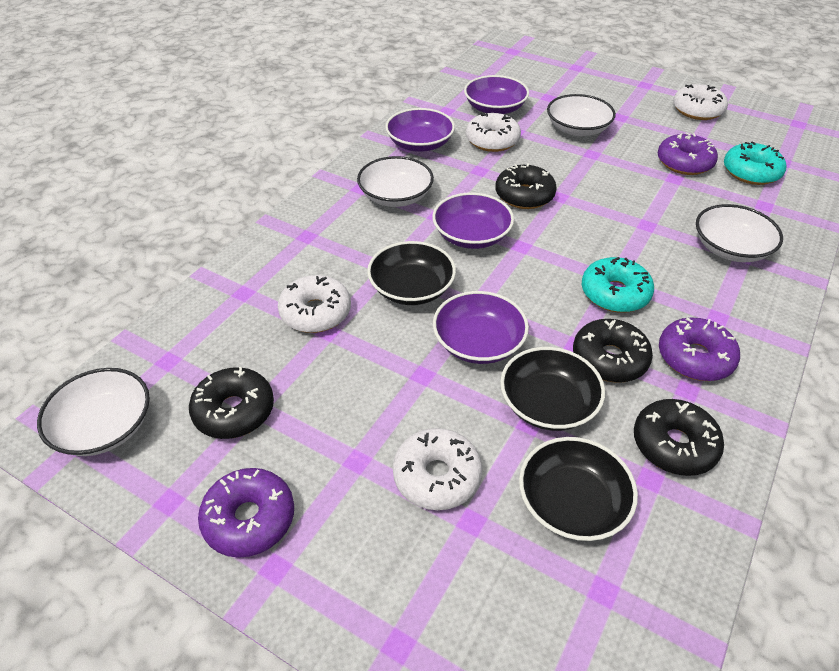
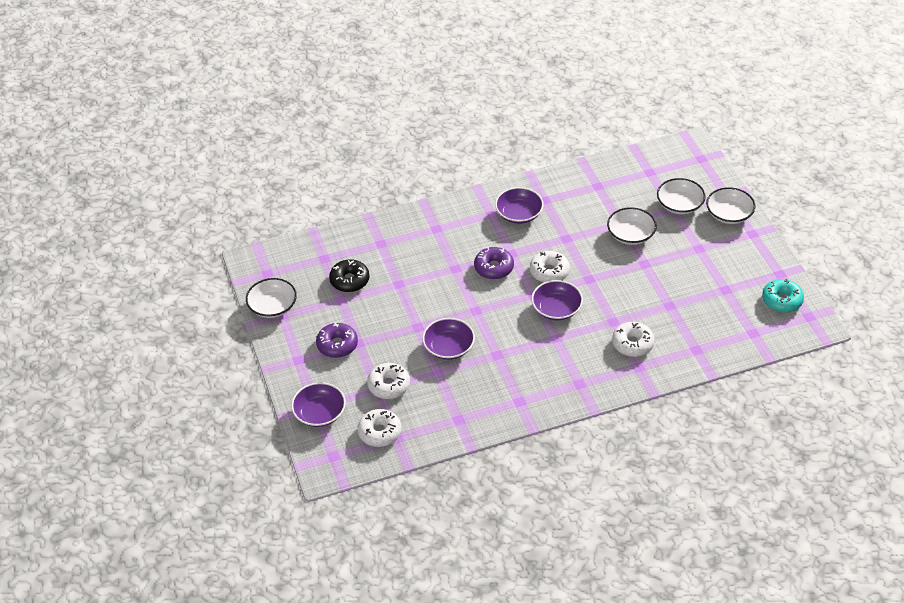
black bowl: [367,241,456,305] [500,347,605,431] [519,437,638,541] = 3 -> none = 0
black donut: [189,367,274,439] [495,163,557,209] [573,319,653,383] [634,399,724,476] = 4 -> [329,259,369,292] = 1
purple donut: [198,468,294,558] [658,133,718,175] [659,317,740,381] = 3 -> [316,322,358,358] [474,247,514,279] = 2
turquoise donut: [582,257,654,313] [724,141,786,185] = 2 -> [762,279,804,313] = 1

